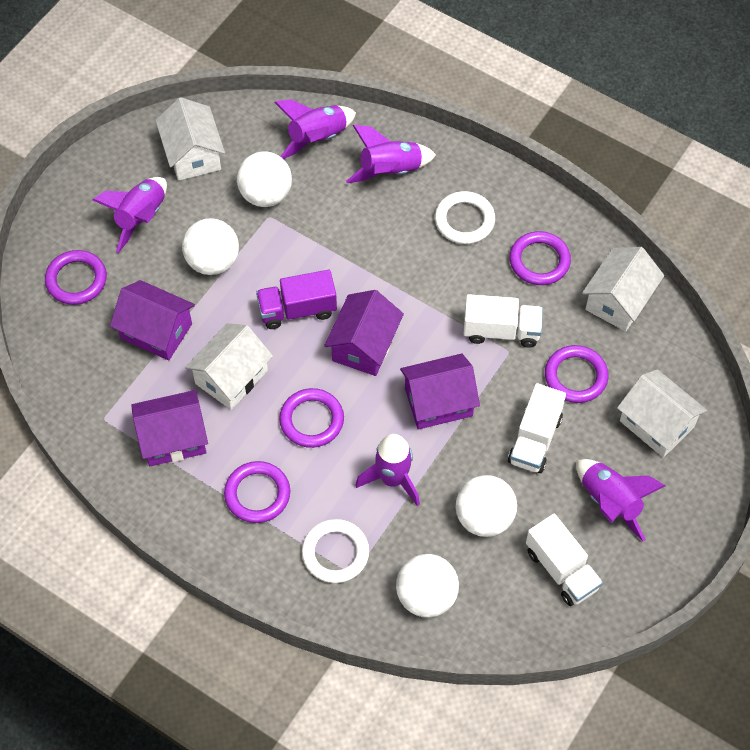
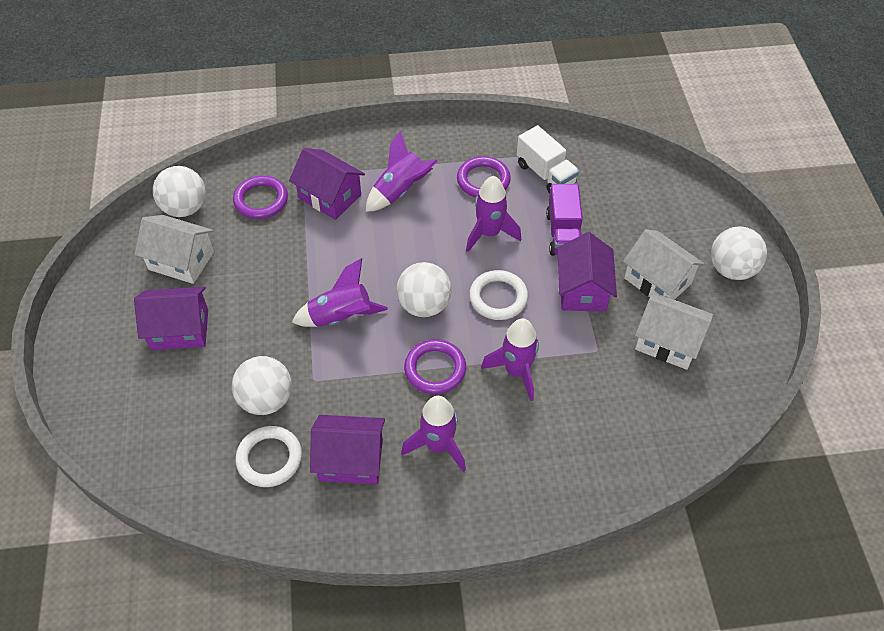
purple ring: [45,250,107,305] [224,461,290,523] [279,388,344,448] [509,231,571,285] [545,345,609,403] = 5 -> [233,176,288,219] [404,339,466,394] [457,156,511,198] = 3
white house: [155,97,225,181] [185,323,273,410] [582,247,664,332] [617,369,707,458] = 4 -> [135,215,214,284] [623,229,704,300] [635,292,713,370] = 3
white truck: [464,294,543,348] [508,383,566,473] [526,514,603,606] = 3 -> [517,125,579,194] = 1

